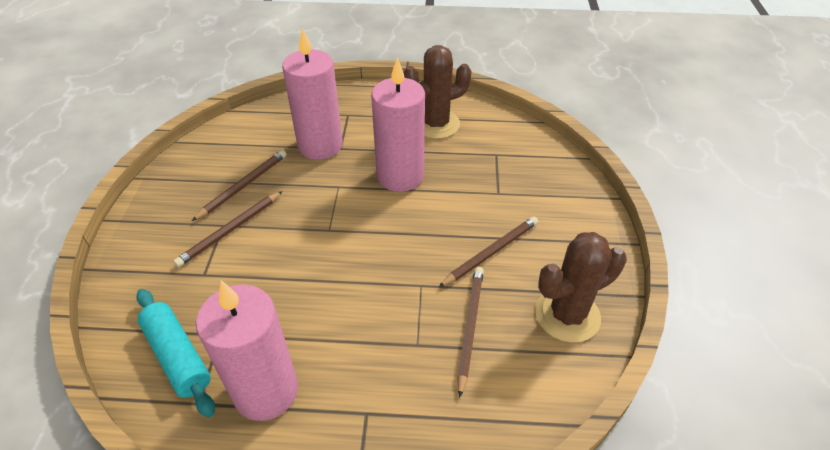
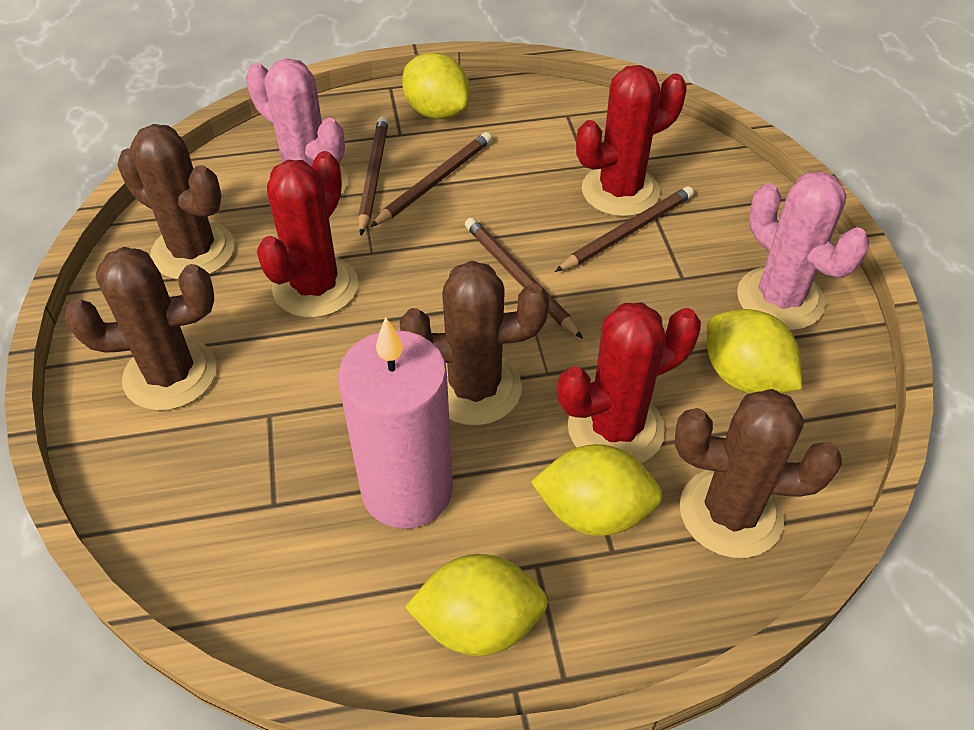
brown cactus: [403,45,472,139] [535,232,627,343] = 2 -> [65,247,217,411] [117,124,235,280] [400,261,549,425] [675,389,842,558] = 4
pink cactus: none = 0 -> [246,58,348,195] [737,171,870,331] = 2
pink candle: [196,281,298,421] [282,28,343,160] [371,57,425,192] = 3 -> [338,317,453,529] = 1
red cactus: none = 0 -> [257,151,358,318] [557,302,701,464] [576,65,687,217] = 3
turquoise rolling pin: [136,289,215,417] = 1 -> none = 0
yellow lemon: none = 0 -> [402,53,470,119] [405,554,548,656] [531,444,663,536] [707,309,802,394] = 4

